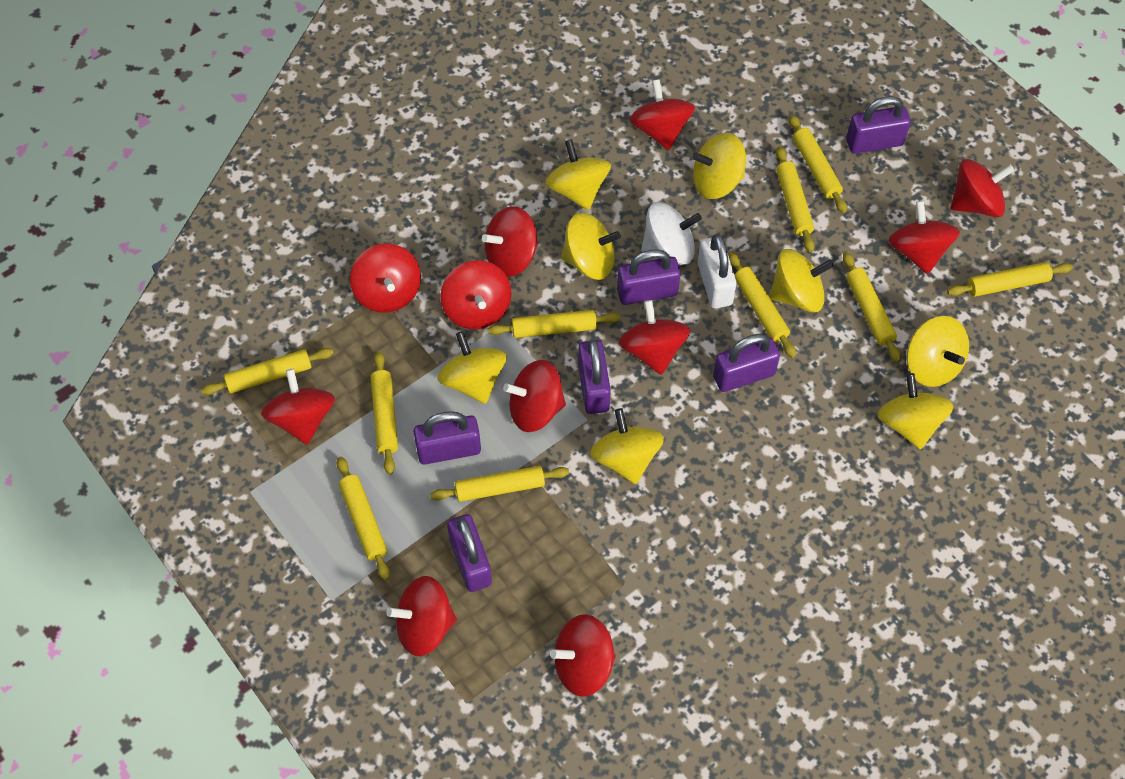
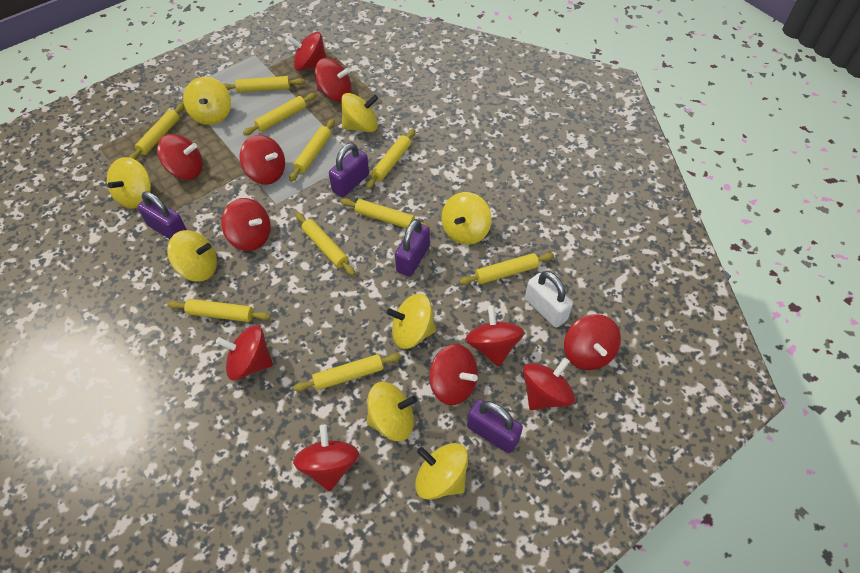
purple padlock: [413,411,481,464] [447,514,492,592] [578,339,611,414] [617,249,681,305] [713,334,780,392] [846,96,911,154] = 6 -> [137,191,187,239] [329,143,369,197] [395,219,430,277] [467,399,523,453] = 4
white spinning top: [641,202,702,265] = 1 -> none = 0

